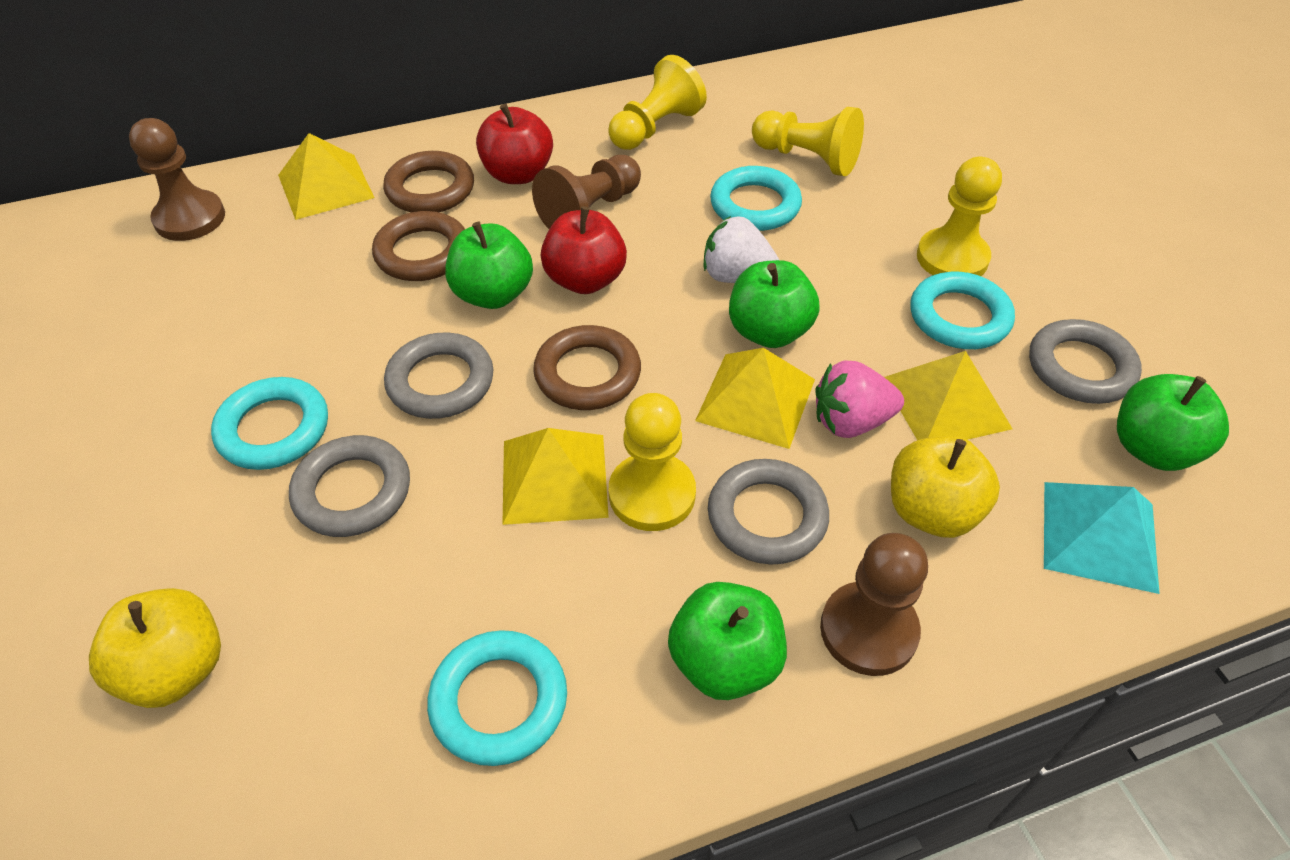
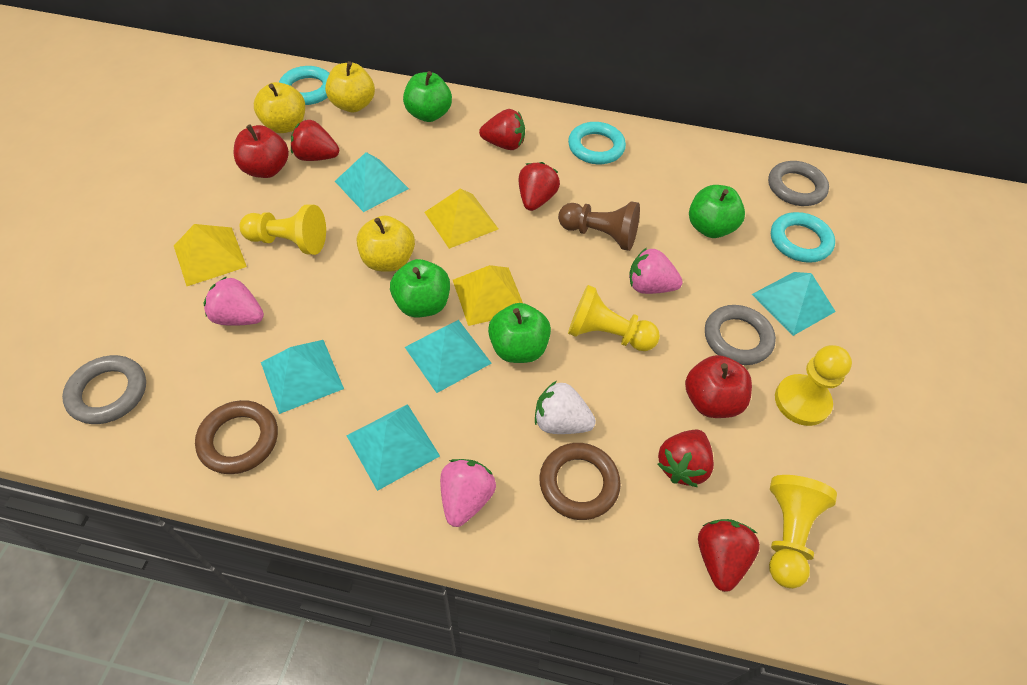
brown pawn: [129,118,225,241] [532,155,641,229] [820,533,928,676] = 3 -> [558,201,640,251] = 1
brown ring: [372,211,465,281] [383,151,474,212] [533,325,641,410] = 3 -> [195,400,278,474] [539,443,621,520] = 2
grey ring: [289,435,410,537] [384,333,494,419] [708,459,829,565] [1029,319,1142,404] = 4 -> [62,355,146,424] [705,305,776,365] [768,161,829,206] = 3
pink strawberry: [815,360,904,438] = 1 -> [203,276,264,326] [440,459,496,527] [629,248,683,294] = 3
red strawberry: none = 0 -> [291,120,339,161] [479,109,525,150] [519,162,560,211] [657,430,714,487] [698,519,760,592] = 5
turquoise pyramid: [1044,482,1160,594] = 1 -> [261,340,344,414] [335,152,409,212] [346,404,440,491] [405,320,492,393] [752,272,836,336] = 5
turquoise ring: [211,377,328,470] [427,630,567,766] [710,166,802,231] [910,272,1015,349] = 4 -> [279,66,330,105] [568,122,626,164] [771,212,835,263] = 3
yellow apple: [89,588,221,708] [891,436,1000,538] = 2 -> [254,82,305,133] [325,61,375,112] [357,216,415,272] = 3
yellow pyramid: [278,133,374,220] [502,428,609,525] [695,348,815,449] [884,351,1013,440] = 4 -> [174,224,247,286] [424,188,498,249] [453,265,523,326] = 3

